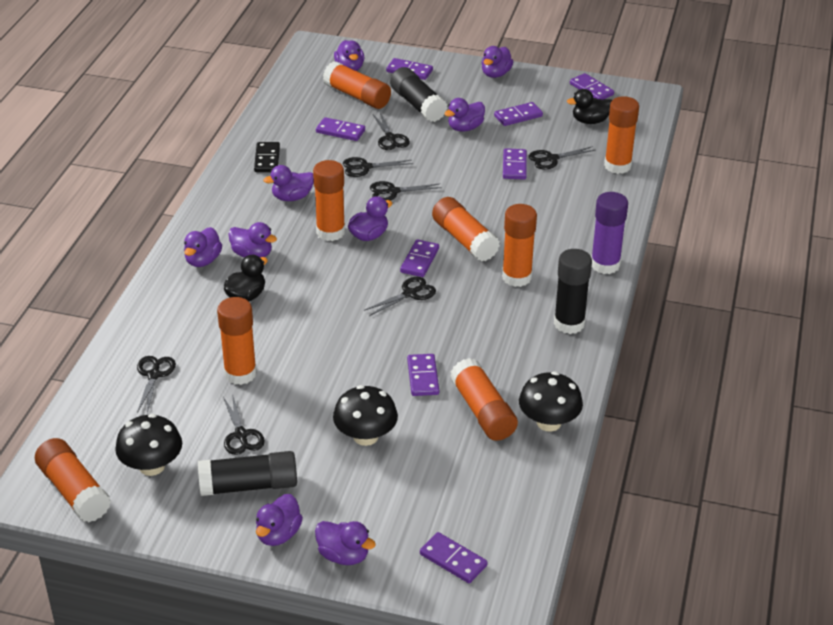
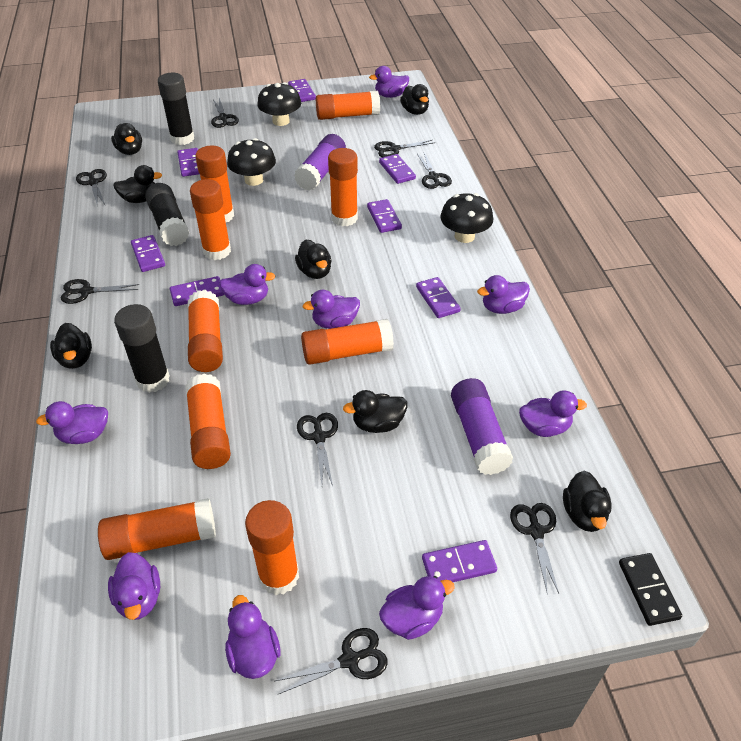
black duck: [224,255,268,301] [567,89,612,124] = 2 -> [50,323,92,369] [111,123,142,155] [113,165,162,203] [295,240,332,279] [343,390,407,433] [400,84,429,115] [563,471,611,532] = 7
black scissors: [137,356,176,413] [223,394,265,455] [343,157,413,177] [364,277,436,316] [370,181,442,201] [373,113,410,150] [529,146,596,170] = 7 -> [61,279,139,304] [76,169,107,207] [211,98,239,128] [275,628,388,694] [297,413,338,486] [374,140,435,157] [417,153,452,189] [510,503,559,594] = 8
orange glue stick: [35,438,111,522] [217,297,257,385] [313,160,345,241] [323,61,391,109] [432,197,500,262] [450,358,518,441] [502,204,537,287] [604,96,639,174] = 8 -> [98,498,216,560] [185,373,231,469] [188,290,223,372] [190,179,231,260] [195,146,234,222] [245,500,299,595] [301,319,394,365] [316,91,380,120] [328,148,358,227] = 9
purple glue stick: [591,192,628,274] = 1 -> [294,134,346,191] [451,378,513,475] = 2

